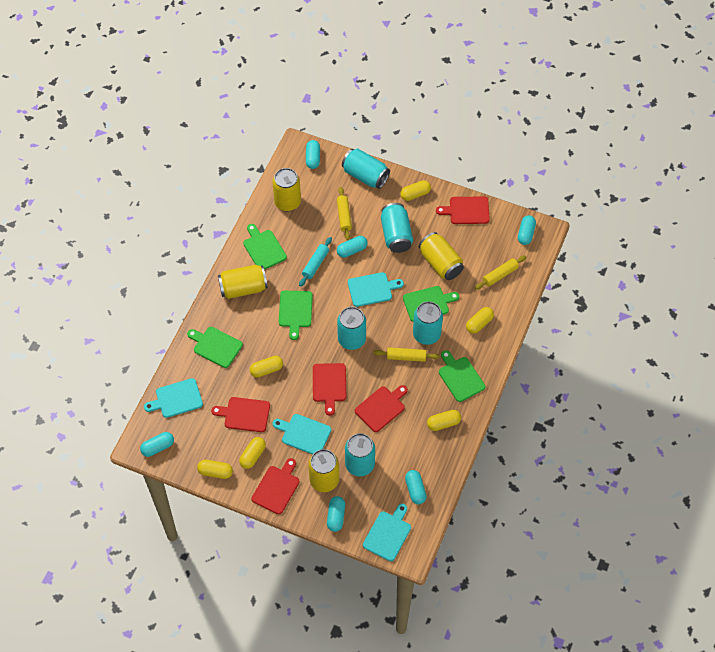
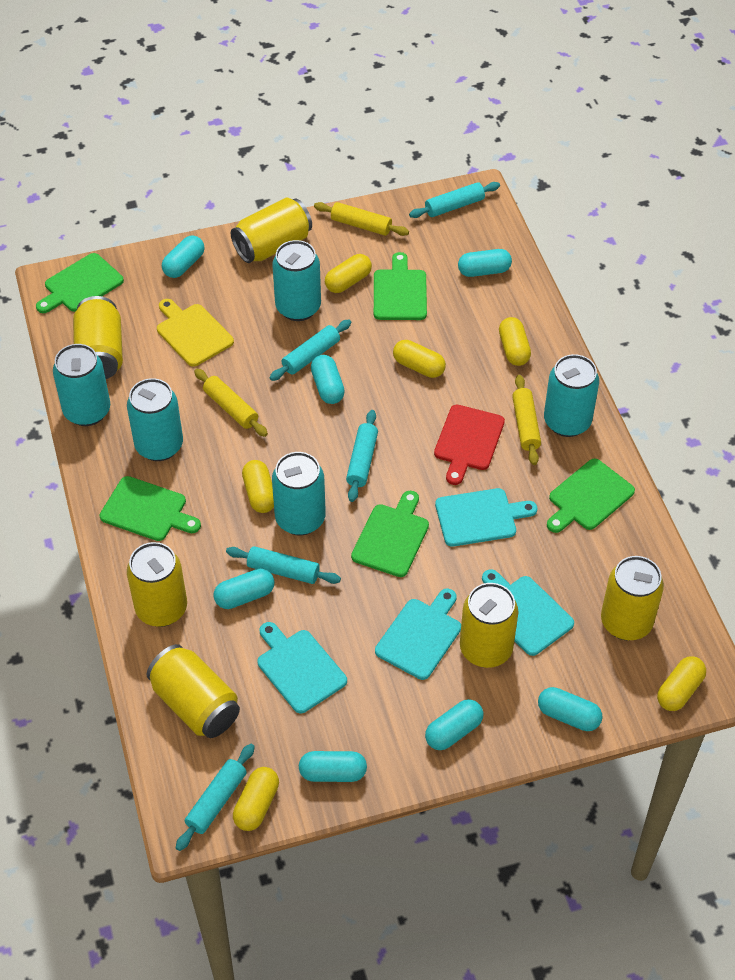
red cutting board: [211,397,270,432] [251,458,299,515] [313,363,346,416] [355,385,408,432] [436,196,490,224] = 5 -> [434,404,505,485] = 1
turquoise capsule: [140,432,174,457] [306,140,320,169] [327,496,345,532] [337,236,368,258] [405,470,427,504] [518,215,536,245] = 6 -> [162,235,205,278] [213,569,275,609] [299,751,367,782] [311,355,345,404] [425,699,484,750] [458,249,512,277] [538,687,603,731] = 7
turquoise rolling pin: [299,237,332,287] = 1 -> [176,744,255,851] [226,546,341,584] [269,319,351,381] [346,410,378,502] [409,182,500,218] = 5
yellow can: [218,265,268,299] [272,168,301,211] [308,449,339,492] [419,232,464,280] = 4 -> [73,296,123,379] [127,542,187,627] [147,644,240,738] [231,198,312,263] [460,583,518,668] [601,556,664,641] = 6
yellow cutting board: none = 0 -> [157,299,234,367] = 1

